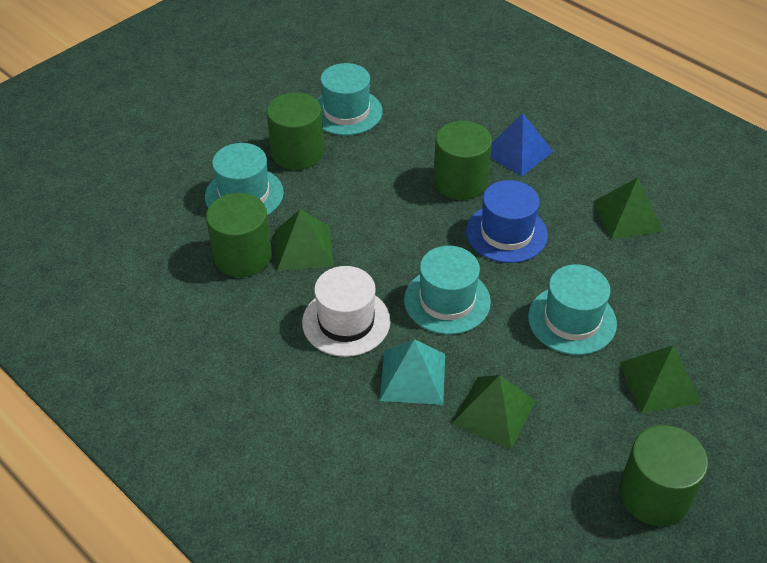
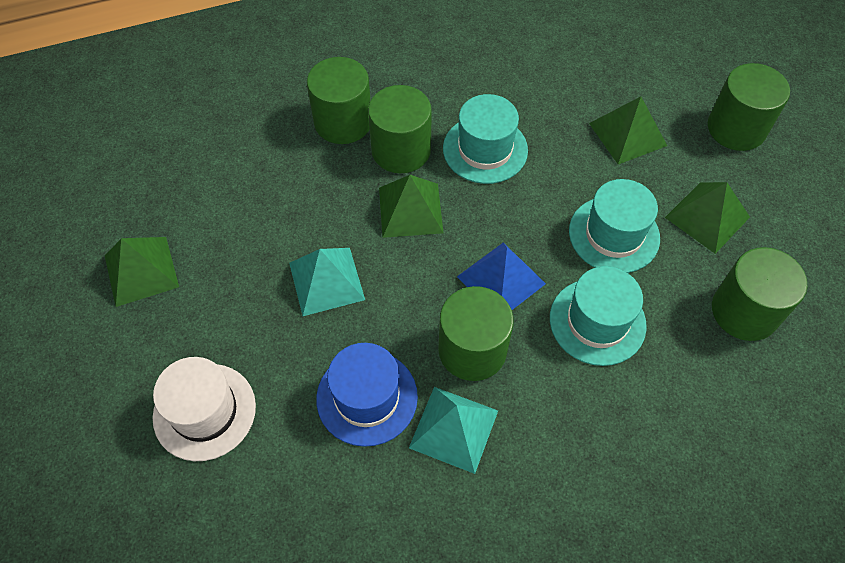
green cylinder: [206,193,272,277] [267,93,324,170] [433,121,492,200] [619,425,708,526] = 4 -> [307,57,371,144] [368,85,432,173] [438,286,514,381] [708,63,790,151] [712,247,807,341] = 5
turquoise hat: [205,143,284,215] [316,63,383,135] [404,246,491,335] [528,264,617,355] = 4 -> [443,94,528,184] [550,266,647,366] [569,179,660,273] = 3
turquoise pyramid: [380,339,445,405] = 1 -> [289,248,365,316] [409,387,498,474] = 2

